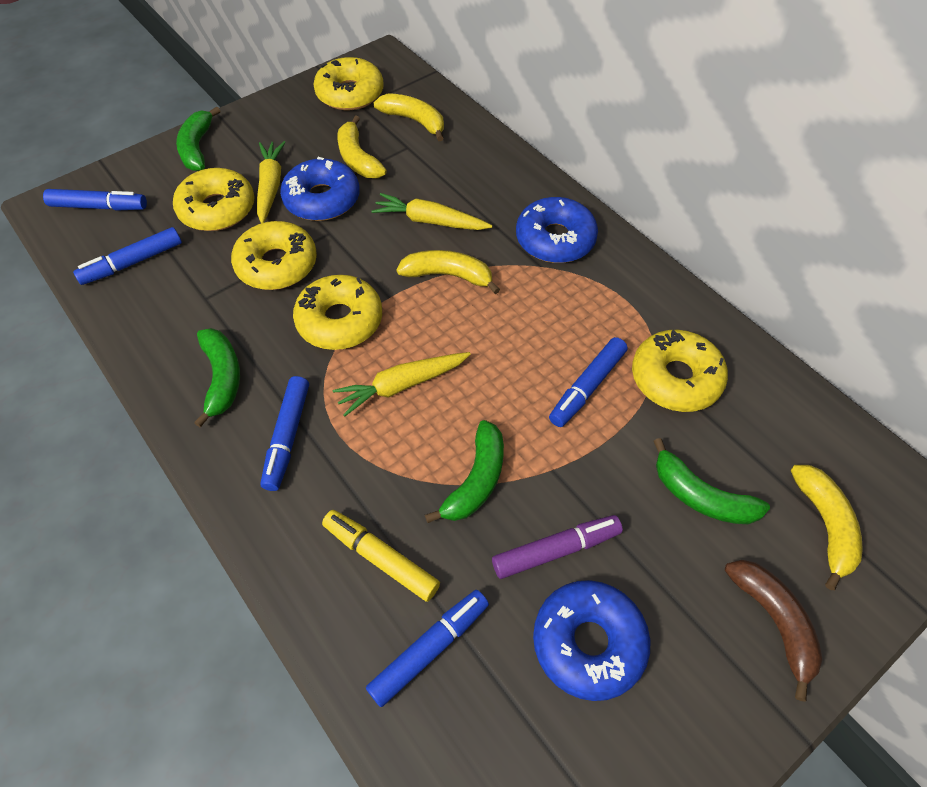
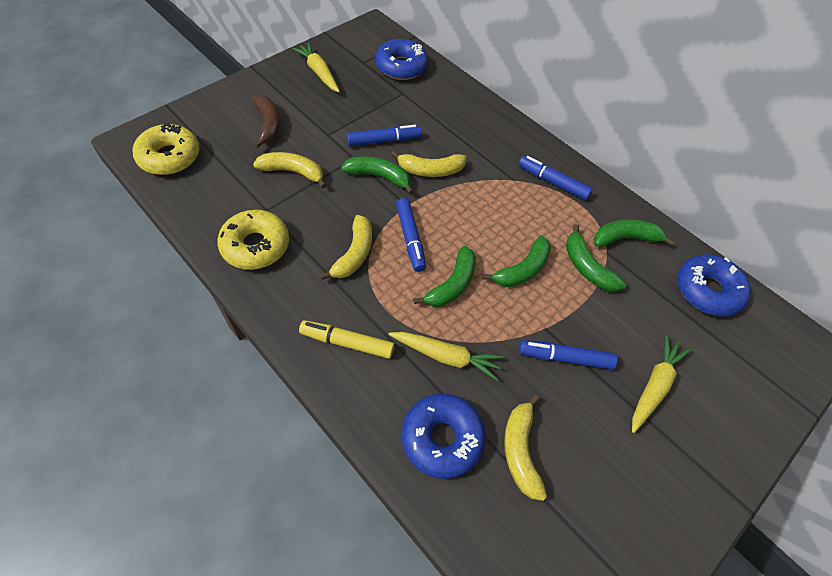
blue marker: [43,189,147,211] [73,227,182,285] [260,376,309,491] [366,590,489,707] [549,337,628,427] = 5 -> [347,125,421,146] [396,198,426,272] [518,156,593,200] [519,340,617,370] = 4
green banana: [176,106,220,171] [194,328,240,428] [425,420,504,523] [653,438,770,524] = 4 -> [341,156,414,194] [413,246,476,307] [482,236,551,287] [566,224,626,292] [594,219,675,247] = 5
purple marker: [492,515,623,579] = 1 -> none = 0
yellow donut: [173,168,255,231] [231,221,317,290] [293,275,382,350] [314,57,384,110] [632,330,728,412] = 5 -> [133,123,200,175] [217,210,289,270] = 2

